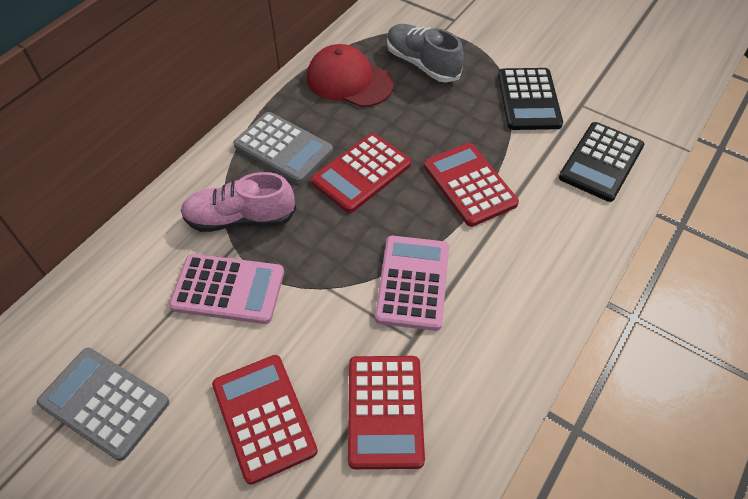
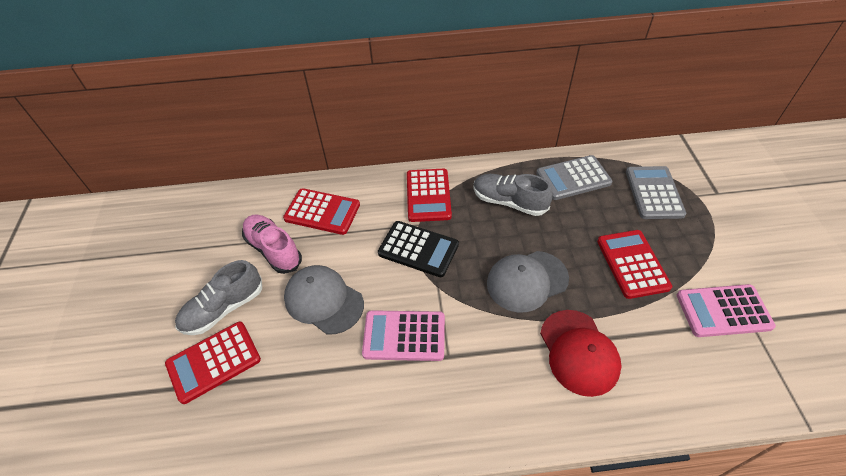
black calculator: [498,68,563,130] [559,122,644,202] = 2 -> [378,221,459,277] = 1
grey cap: none = 0 -> [284,265,364,335] [487,251,569,313] = 2
grey shoe: [387,24,464,82] = 1 -> [175,260,262,335] [473,174,553,216] = 2

